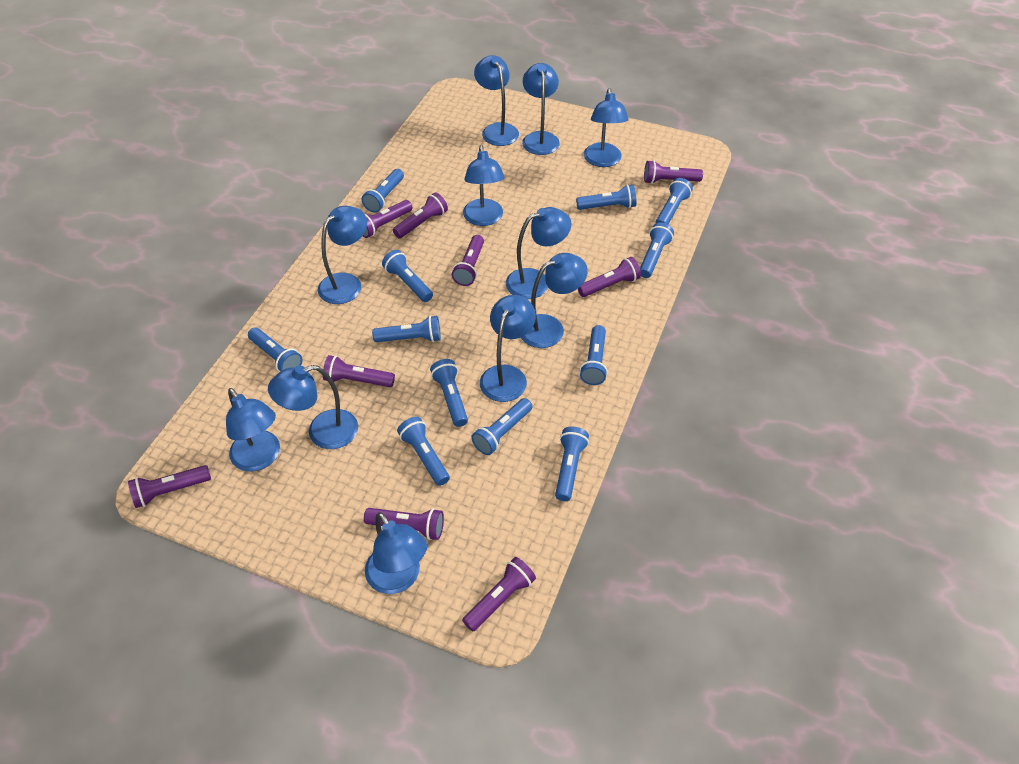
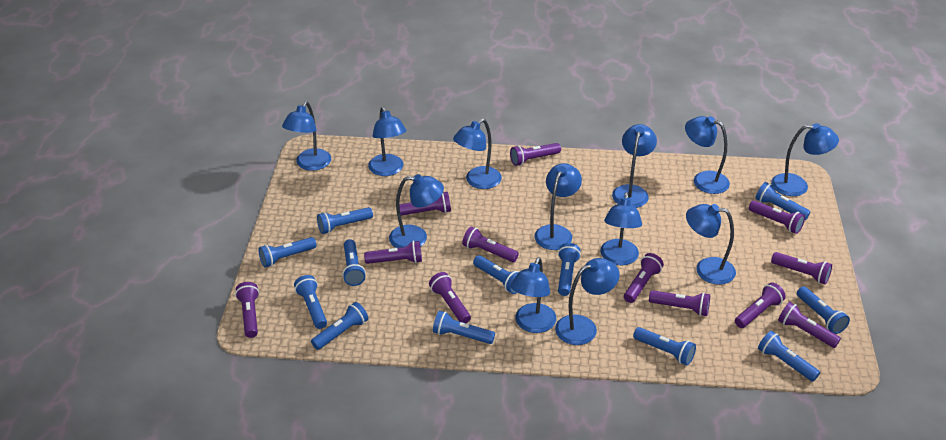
blue lamp: [226,388,280,472] [268,365,358,449] [318,206,367,304] [365,512,427,594] [463,145,505,226] [474,55,519,146] [480,295,536,402] [506,207,571,299] [521,253,588,348] [522,63,560,155] [584,88,629,167] = 11 -> [282,101,331,171] [368,107,406,176] [389,174,444,248] [453,119,502,189] [510,257,556,333] [535,163,582,250] [555,258,620,345] [600,192,642,265] [612,124,657,208] [685,116,730,194] [686,204,736,285] [771,123,839,196] = 12
purple flashlight: [128,465,211,508] [323,355,395,387] [363,200,413,238] [364,508,444,540] [393,192,448,238] [452,235,484,286] [462,557,536,631] [578,257,641,297] [644,160,703,184] = 9 -> [235,282,259,338] [364,241,422,264] [399,192,451,216] [429,272,471,323] [462,226,519,262] [510,143,561,166] [624,253,664,303] [649,290,710,316] [735,282,786,328] [749,200,805,234] [771,252,832,285] [778,302,841,348] = 12

